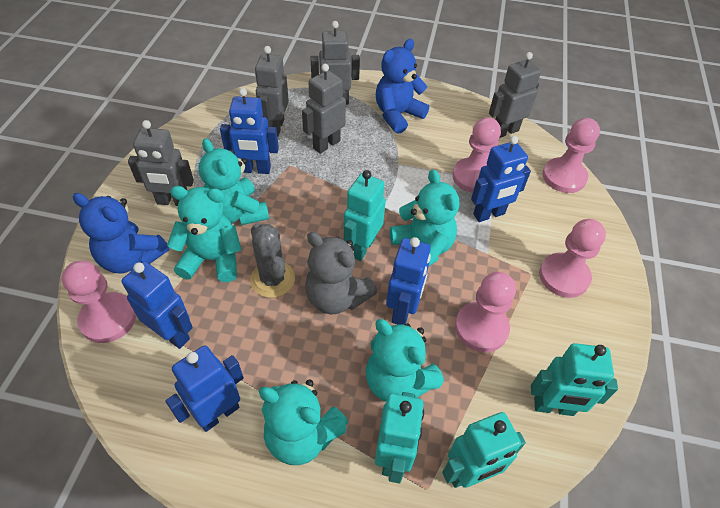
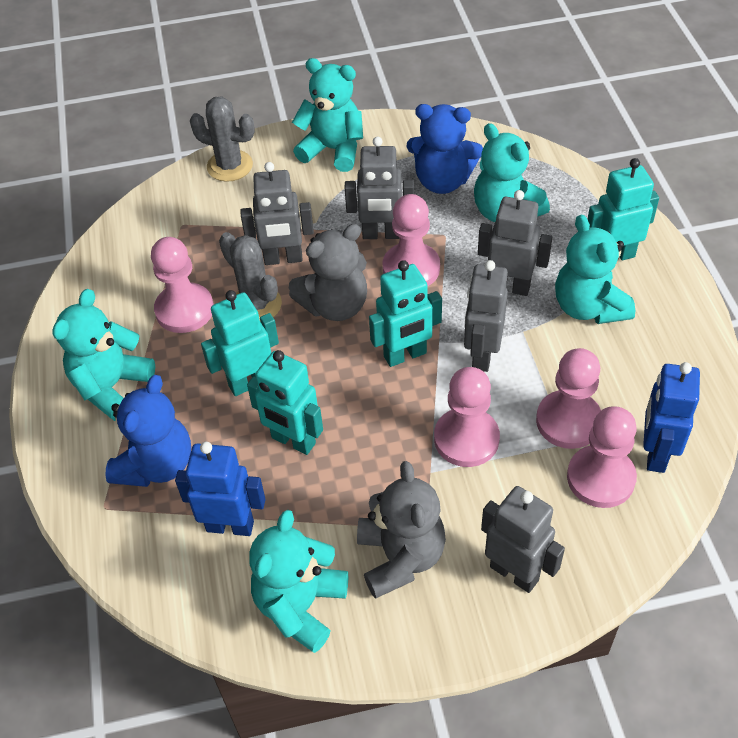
blue robot: [121,261,193,349] [165,345,244,432] [220,88,279,174] [386,237,431,325] [471,136,531,222] = 5 -> [175,442,266,536] [643,362,700,473] = 2
grey cactus: [250,223,295,298] = 1 -> [190,96,255,182] [219,232,282,319] = 2
grey teddy bear: [305,232,378,314] = 1 -> [289,224,367,321] [357,461,446,599] = 2

